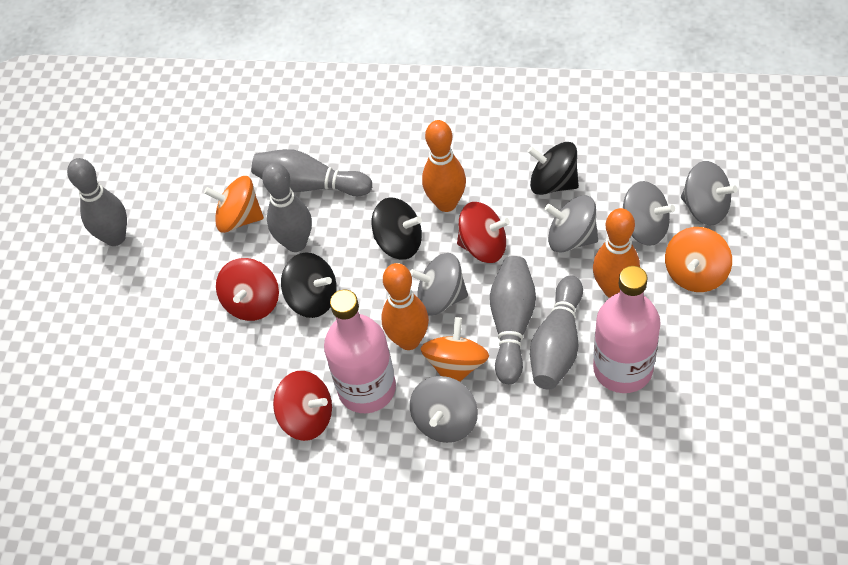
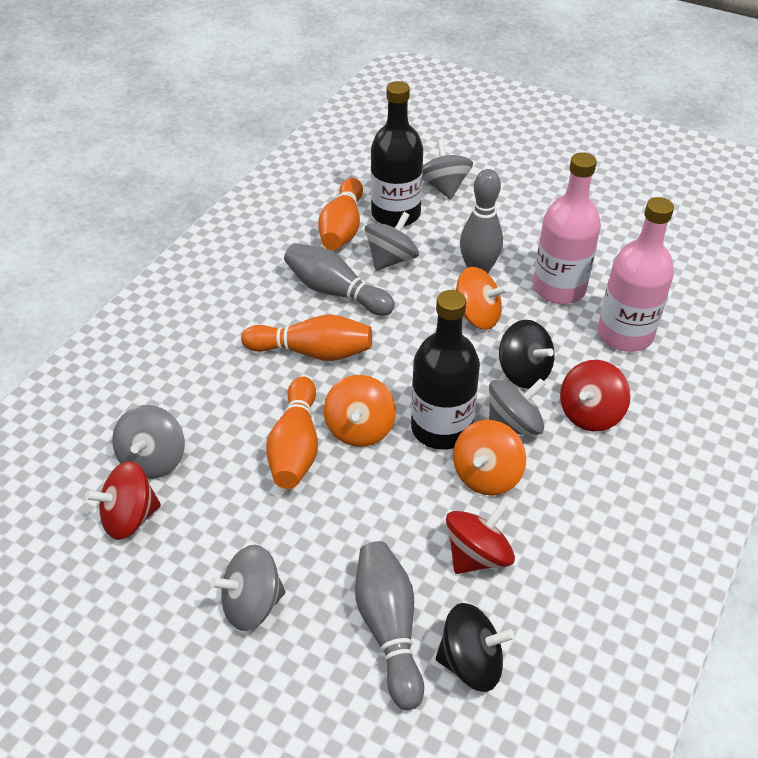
black bottle: none = 0 -> [371,81,423,227] [411,290,480,450] = 2
black spinning top: [281,253,337,318] [372,197,422,260] [527,142,579,195] = 3 -> [436,603,515,692] [499,320,554,388] = 2
grey bowling pin: [67,158,127,246] [251,149,372,196] [262,163,312,252] [490,256,536,384] [530,276,583,390] = 5 -> [284,243,395,316] [355,541,424,710] [460,169,503,273] = 3

